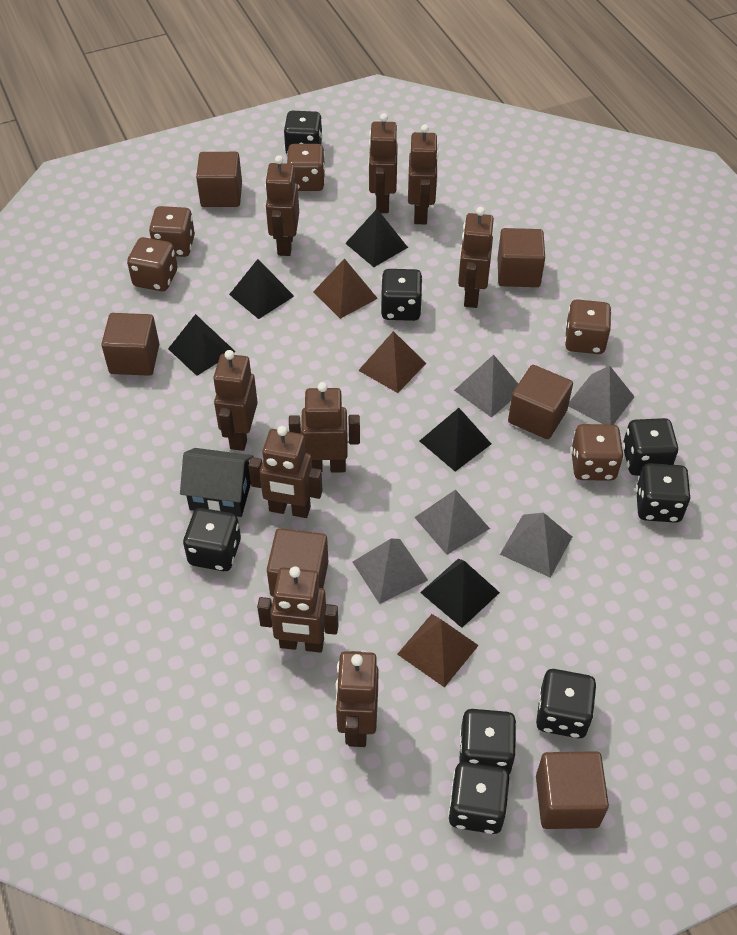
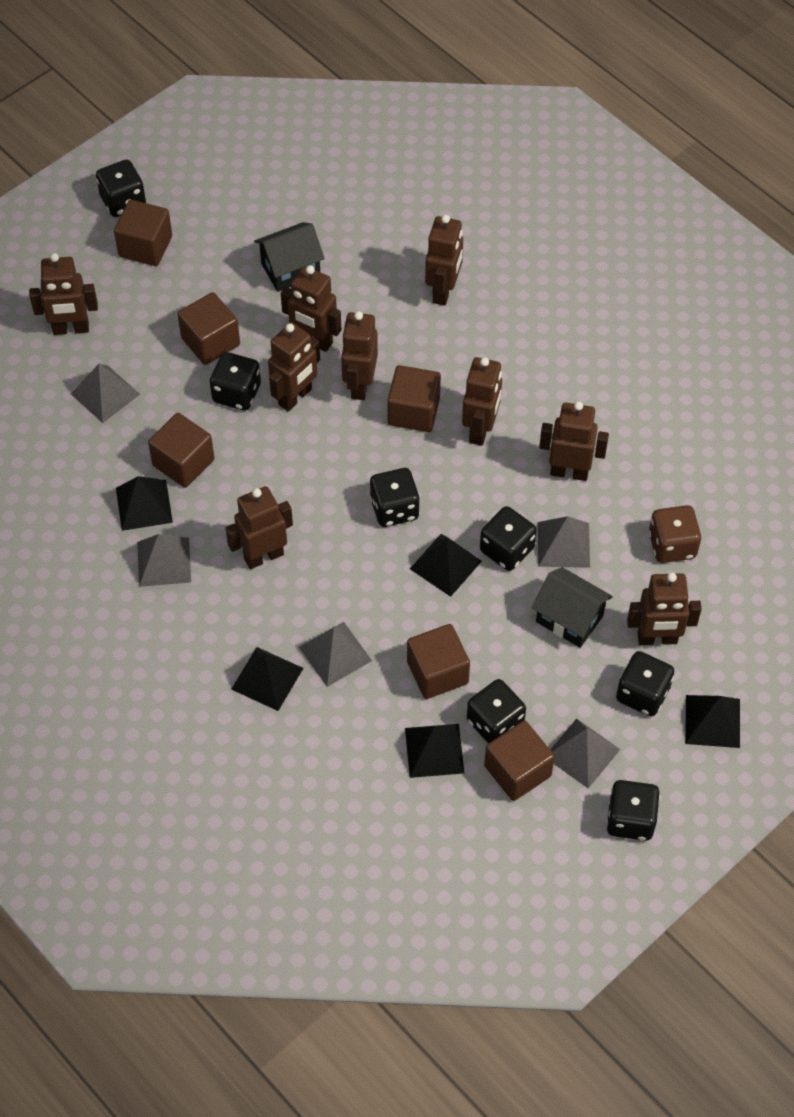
black dice: [183,508,241,571] [284,111,323,154] [381,269,423,321] [448,762,509,834] [459,709,517,774] [536,669,597,738] [623,418,678,476] [636,463,691,523] = 8 -> [96,159,146,217] [210,352,261,411] [370,468,420,527] [467,679,526,743] [480,506,537,571] [606,780,660,841] [616,651,674,717] = 7
black house: [180,448,253,517] = 1 -> [254,222,325,292] [532,567,613,648] = 2
brown dice: [127,237,177,291] [149,206,195,257] [287,144,325,191] [565,299,611,354] [571,424,624,481] = 5 -> [649,505,701,563] = 1
brown pyramid: [313,258,378,319] [358,331,427,393] [397,614,479,688] = 3 -> none = 0

